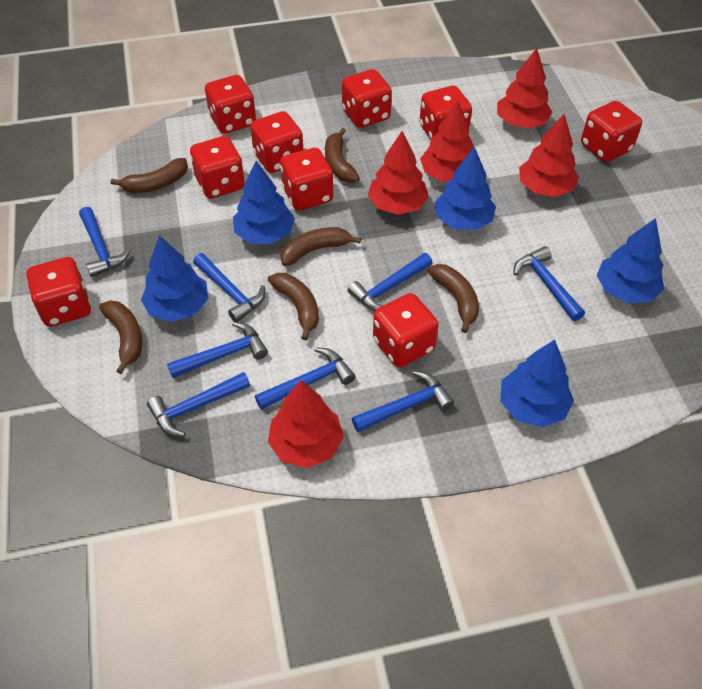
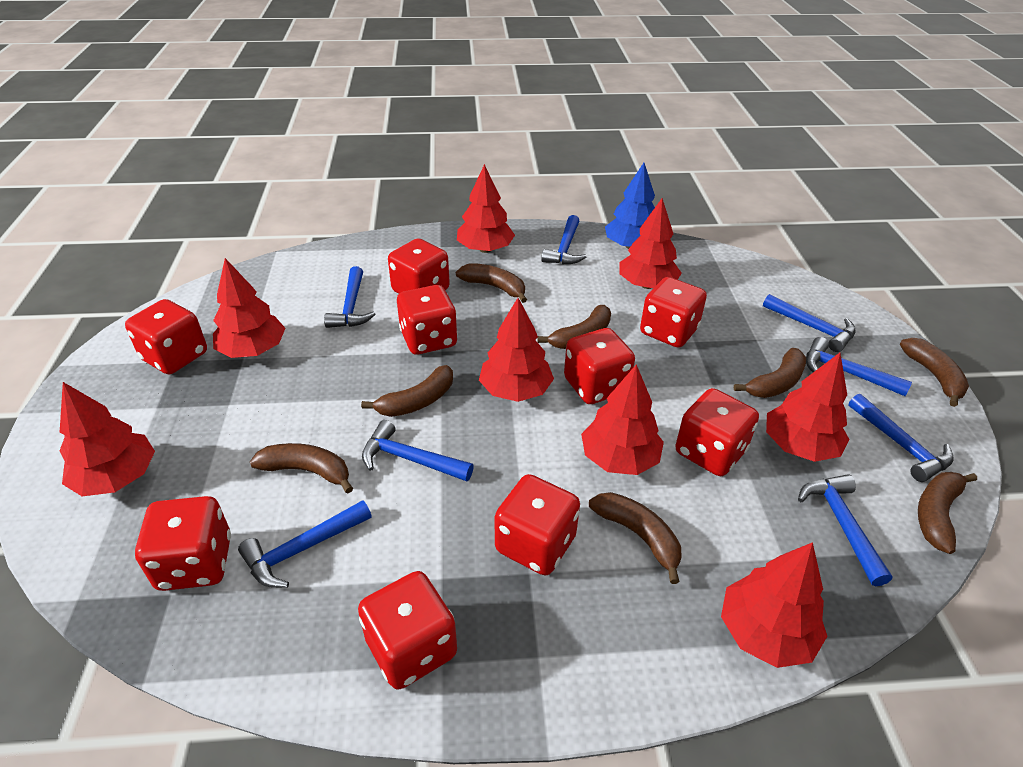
blue tree: [141,236,208,322] [233,161,295,244] [434,147,496,230] [500,340,574,428] [597,218,664,303] = 5 -> [605,163,655,249] = 1
brown banana: [99,301,142,374] [110,158,188,193] [268,273,319,340] [280,227,361,266] [325,128,360,183] [428,264,479,333] = 6 -> [250,443,353,493] [361,365,453,417] [456,263,527,303] [537,305,611,349] [589,492,682,584] [734,348,806,398] [900,338,969,407] [918,472,977,554] = 8
red tree: [268,380,344,468] [368,131,429,215] [420,100,474,182] [497,48,552,129] [519,114,579,197] = 5 -> [60,382,155,496] [213,258,285,358] [457,164,515,253] [479,298,554,402] [581,364,664,475] [619,198,681,289] [721,542,827,668] [766,353,850,462] = 8

